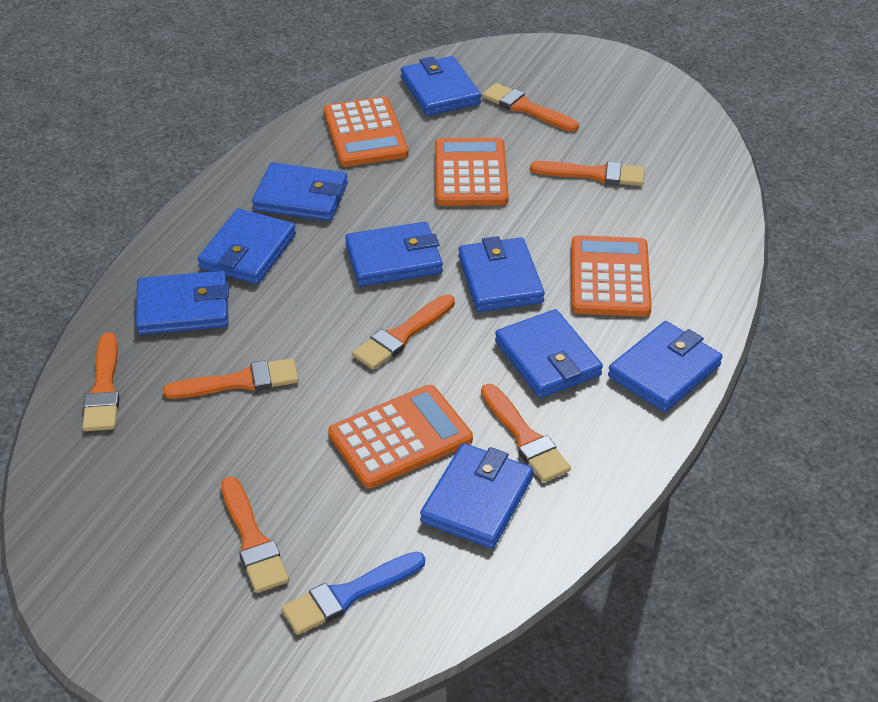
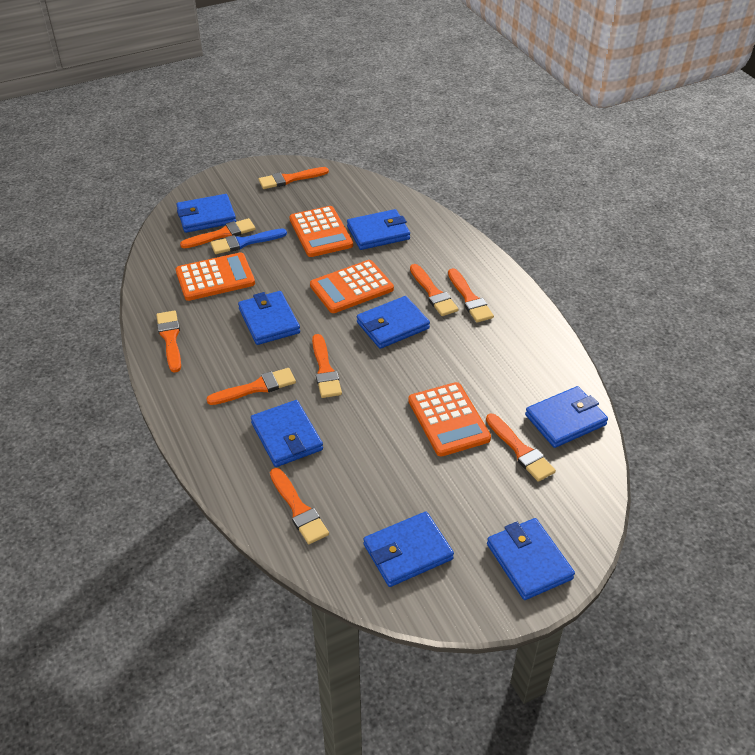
blue wallet: [136,271,229,335] [198,209,296,284] [252,163,348,221] [345,222,443,286] [401,56,481,116] [420,443,533,549] [458,236,545,312] [495,309,603,398] [608,321,723,412] = 9 -> [177,194,236,233] [238,291,300,345] [251,400,323,467] [347,209,410,250] [357,296,430,349] [363,512,454,587] [487,518,575,600] [525,386,608,448] = 8
orange brush: [82,332,120,431] [163,358,299,399] [221,477,289,593] [352,294,455,370] [481,384,571,482] [482,83,579,132] [530,161,645,186] = 7 -> [156,311,181,373] [180,218,255,248] [207,368,296,405] [258,167,329,189] [270,468,329,544] [312,334,342,398] [410,264,458,316] [448,268,494,322] [486,413,556,482] = 9

